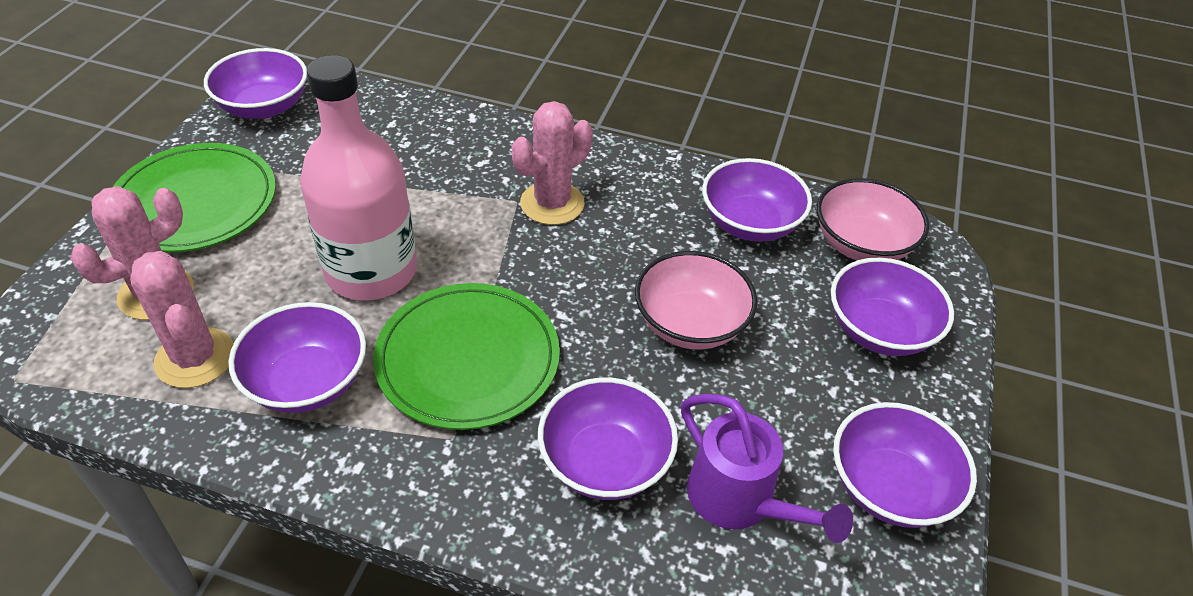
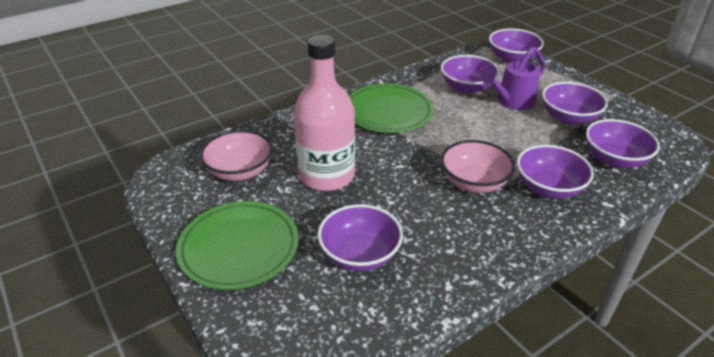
pink cactus: [70,186,194,320] [130,251,234,388] [511,101,593,225] = 3 -> none = 0

